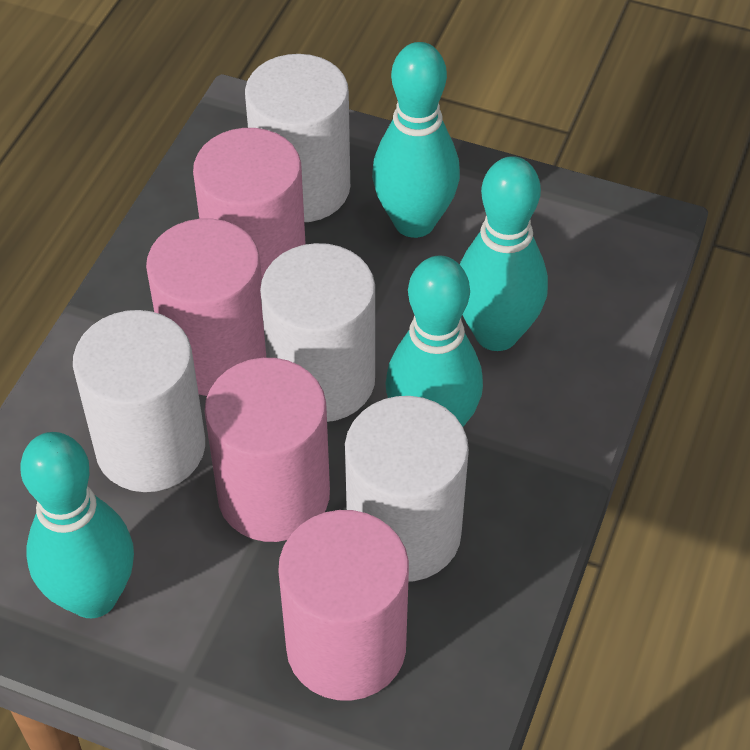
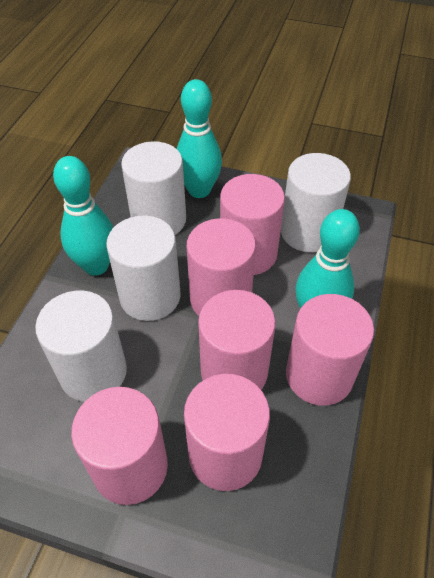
pink cylinder: [146,219,266,396] [193,128,306,278] [204,358,330,542] [278,510,409,701] = 4 -> [71,387,168,505] [184,374,270,491] [187,218,256,316] [198,290,276,390] [220,174,285,275] [286,294,374,406] = 6
turquoise bowling pin: [20,432,134,618] [372,42,460,238] [385,255,483,427] [459,156,548,351] = 4 -> [53,156,113,276] [177,79,222,198] [296,209,360,308] = 3

